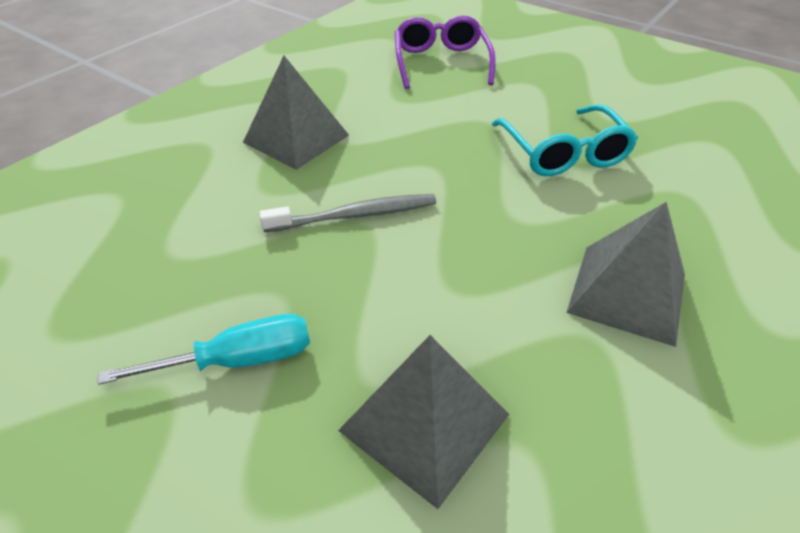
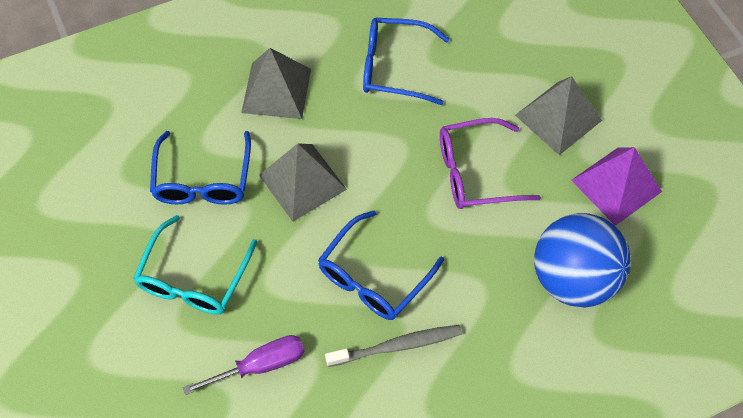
blue ball: none = 0 -> [534,213,631,307] = 1
blue glasses: none = 0 -> [150,131,251,205] [318,210,444,320] [363,18,449,105] = 3
purple pyramid: none = 0 -> [571,147,662,226] = 1
purple screwdriver: none = 0 -> [182,335,305,395] = 1
turquoise screwdriver: [97,314,310,385] = 1 -> none = 0

